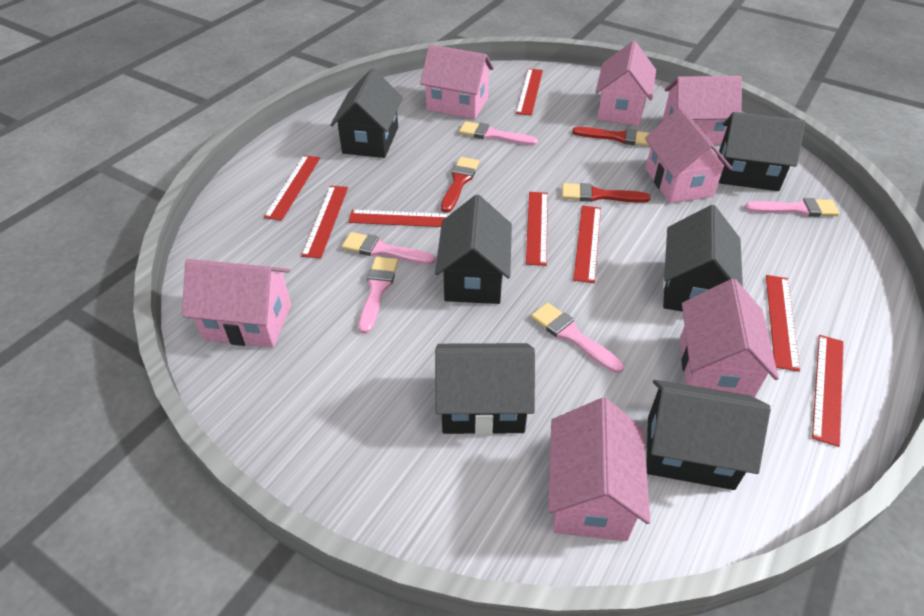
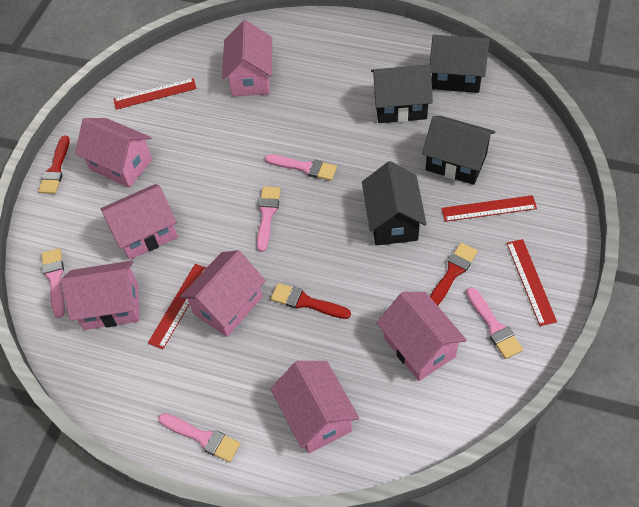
black house: [330,69,403,158] [435,195,512,304] [435,343,535,435] [646,380,771,490] [663,205,743,312] [717,112,805,191] = 6 -> [362,161,426,246] [371,65,433,123] [422,116,495,185] [430,35,490,93] = 4
red ruler: [264,155,320,221] [301,186,348,258] [348,210,450,227] [516,69,543,116] [526,192,548,266] [573,205,601,283] [766,275,800,372] [812,335,844,447] = 8 -> [114,78,197,110] [148,264,206,349] [441,195,537,222] [507,239,557,326] = 4

